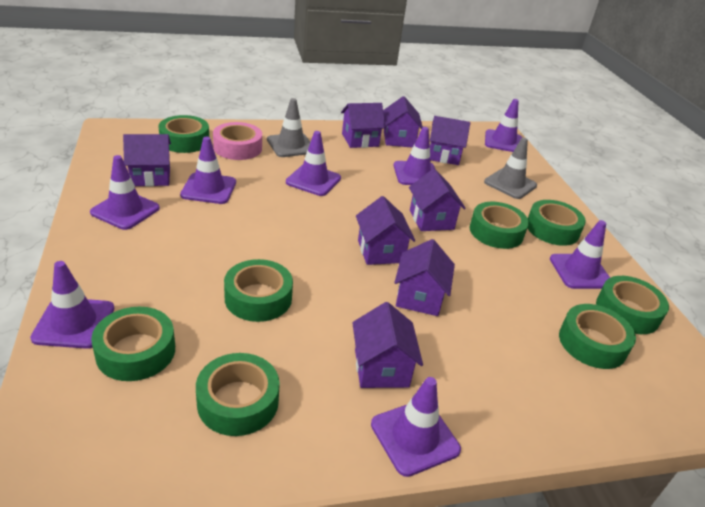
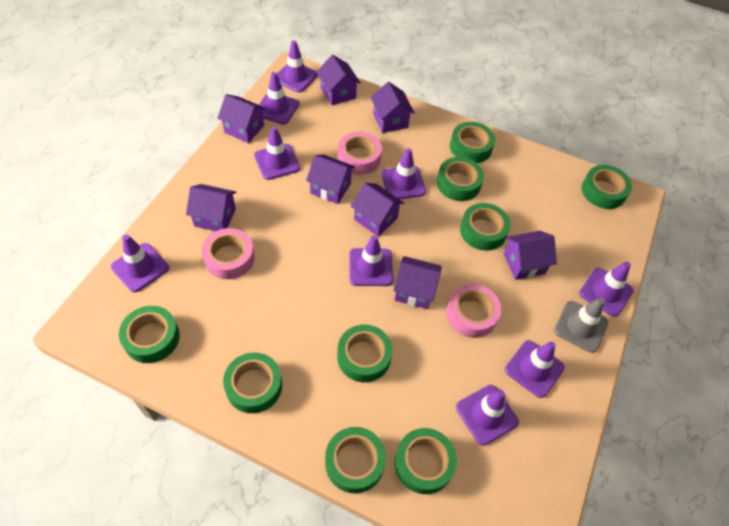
green tape: [91,307,175,381] [158,115,209,153] [196,353,280,436] [224,259,293,322] [470,202,529,249] [527,200,586,246] [559,304,636,369] [596,276,669,334] = 8 -> [119,306,180,363] [223,353,282,413] [325,427,386,493] [337,325,393,382] [395,428,457,494] [437,157,484,201] [450,122,495,163] [460,203,511,251] [582,165,632,209] = 9
grey traffic cone: [267,98,310,157] [484,138,537,199] = 2 -> [554,298,608,353] = 1
pink tape: [213,122,262,160] = 1 -> [202,228,255,279] [338,132,382,175] [446,284,501,338] = 3
purple traffic cone: [30,261,114,349] [90,155,160,230] [180,137,236,204] [286,131,341,196] [371,377,461,477] [393,127,435,185] [485,99,522,152] [550,220,610,289] = 8 -> [111,235,169,292] [254,126,300,180] [259,72,299,125] [277,41,318,93] [349,235,393,286] [381,148,426,199] [456,385,519,446] [505,340,565,398] [579,262,634,317] = 9

